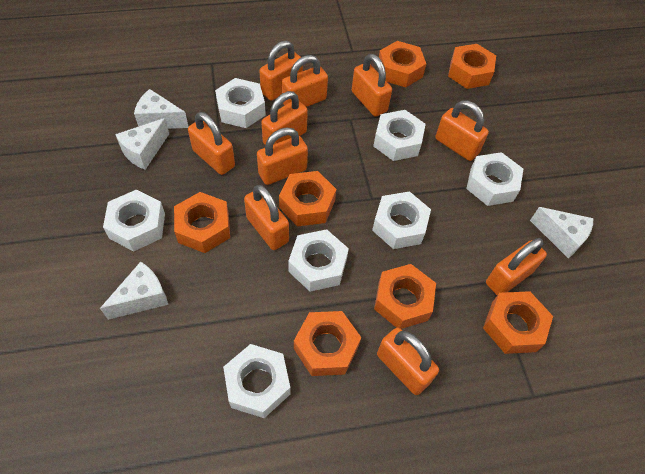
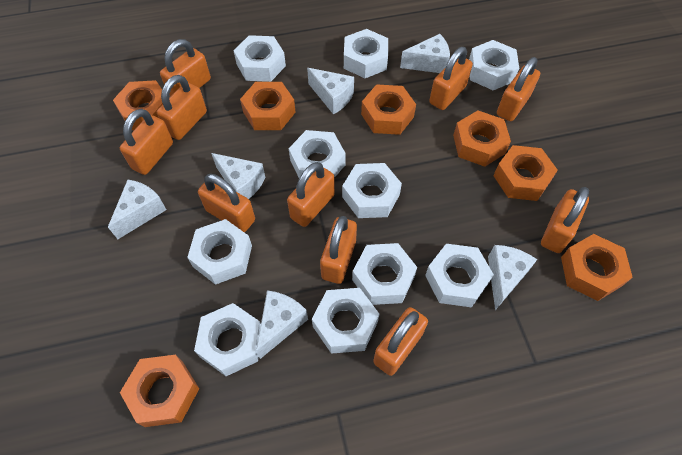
white cheese: [100,262,168,320] [115,118,169,170] [134,89,189,129] [530,207,593,258] = 4 -> [108,179,166,239] [211,153,265,199] [256,290,308,359] [307,68,354,114] [400,34,450,73] [488,245,537,310] = 6
white nut: [103,189,165,251] [215,78,266,128] [223,344,290,418] [288,229,349,292] [372,191,431,249] [373,110,425,161] [466,152,523,206] = 7 -> [187,219,252,285] [194,303,261,376] [233,35,286,82] [289,130,346,178] [312,288,379,354] [342,163,402,218] [344,29,388,78] [352,243,417,305] [425,244,494,307] [469,40,519,90] = 10

